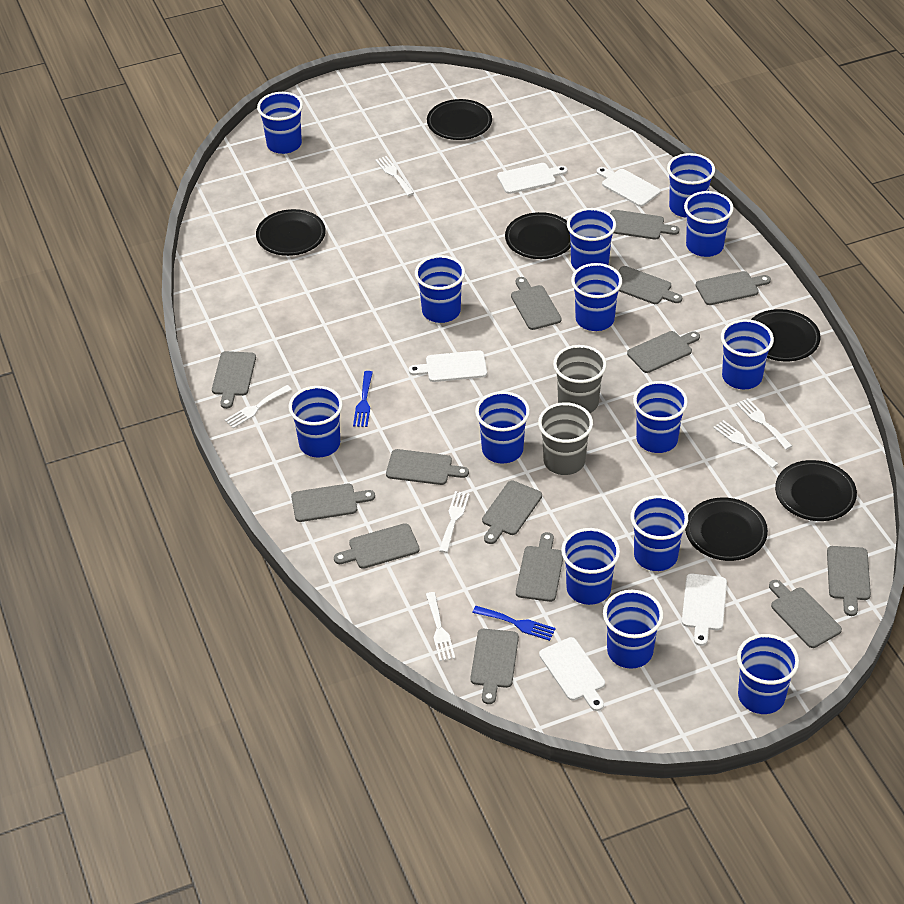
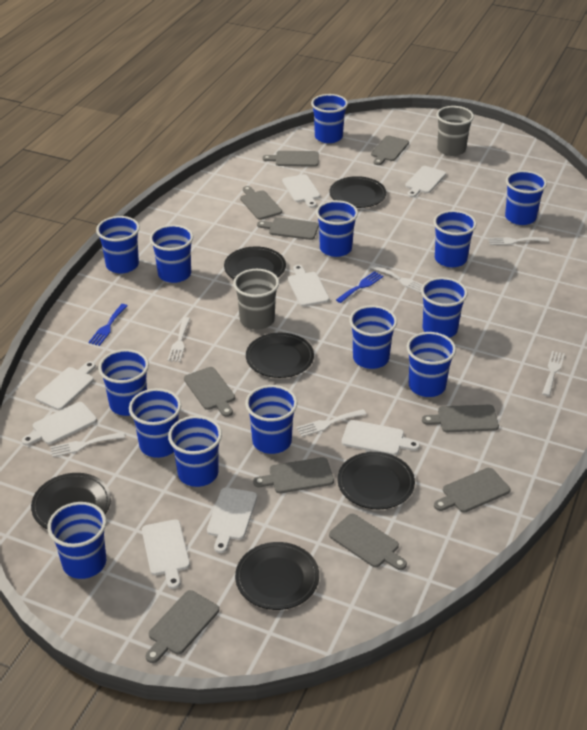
grey cutting board: [212,351,256,409] [291,484,375,522] [334,523,420,569] [386,449,469,485] [471,629,519,704] [482,480,542,544] [511,277,562,330] [516,532,563,602] [610,210,679,240] [618,266,682,304] [627,331,700,373] [695,271,771,305] [769,580,842,648] [827,546,871,616] = 14 -> [145,590,219,663] [184,367,235,417] [240,186,282,220] [253,457,334,493] [257,217,319,240] [262,151,319,167] [329,514,407,570] [371,136,409,165] [422,405,499,432] [434,468,511,513] = 10
white cutting board: [409,350,487,382] [497,163,568,194] [539,637,605,711] [597,167,661,207] [682,574,727,646] = 5 -> [22,402,97,446] [35,361,96,410] [142,519,190,589] [207,488,257,553] [282,174,320,208] [288,265,330,307] [342,420,420,455] [405,166,446,197] = 8

